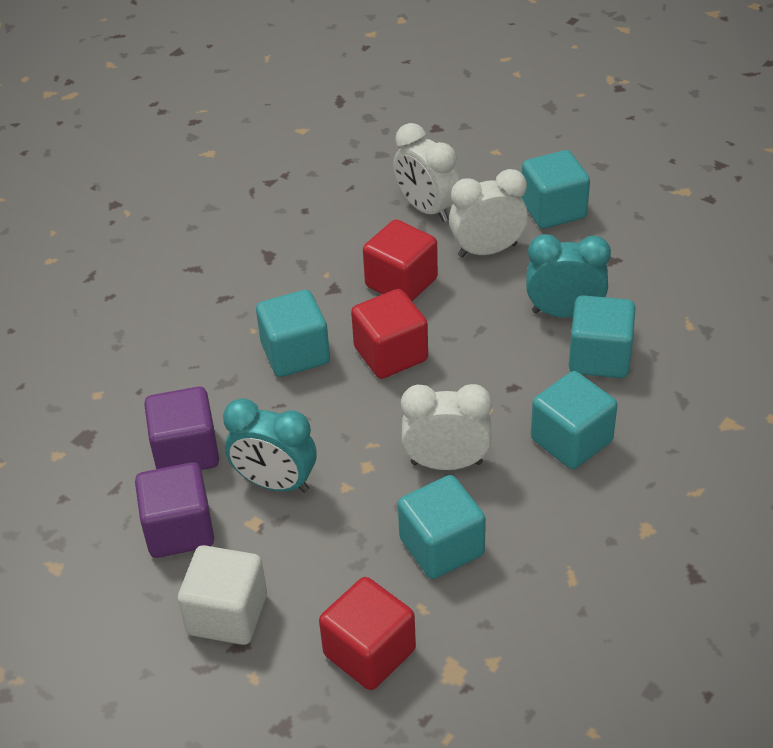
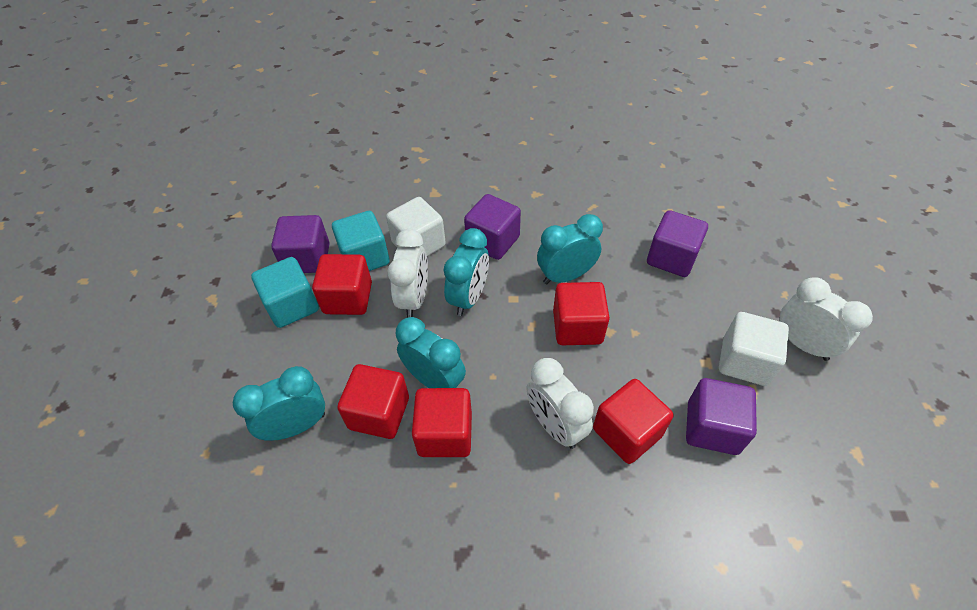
purple cube: [135,462,214,558] [144,387,219,470] = 2 -> [271,215,329,273] [464,194,521,260] [647,210,708,277] [686,378,757,455] = 4
red cube: [319,577,416,690] [351,289,428,379] [363,219,438,301] = 3 -> [312,254,372,315] [337,364,409,439] [412,388,472,457] [553,282,610,345] [593,379,674,464] = 5
turquoise clock: [223,398,317,493] [526,234,611,318] = 2 -> [233,366,325,441] [396,317,466,388] [444,228,489,316] [537,214,603,284] = 4
turquoise cube: [256,290,330,377] [398,475,486,579] [521,150,590,229] [531,371,618,469] [568,295,636,378] = 5 -> [251,257,319,328] [332,211,390,271] = 2
white cube: [178,545,267,645] = 1 -> [386,197,446,256] [719,312,789,386] = 2

